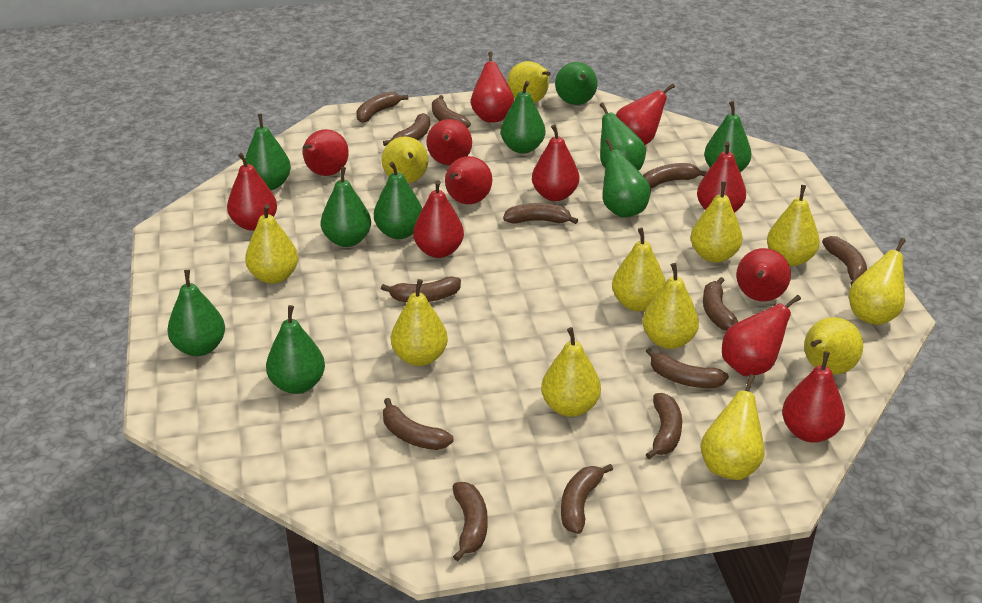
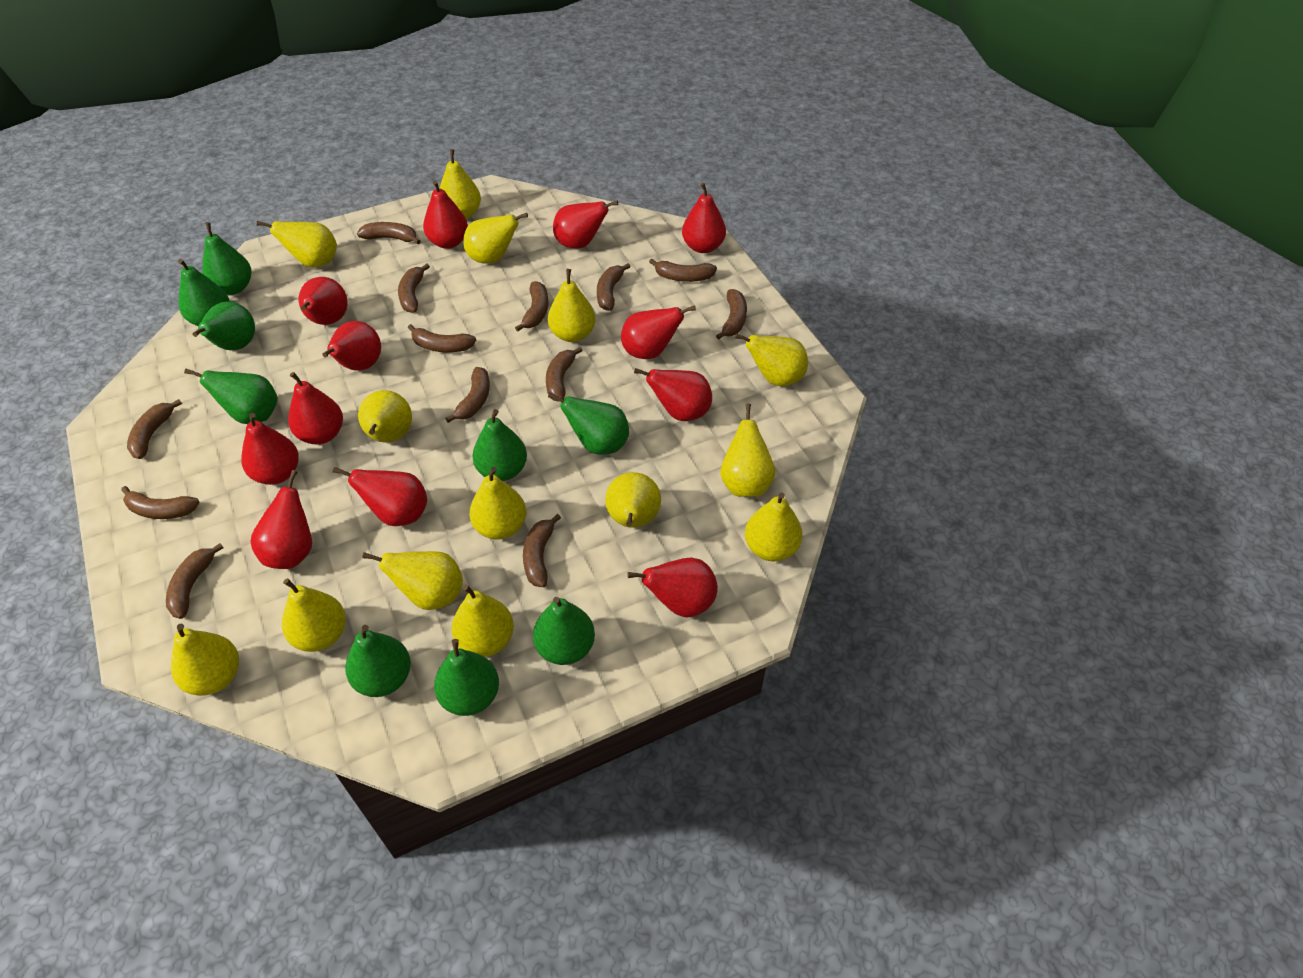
green pear: [167,270,225,356] [243,114,291,190] [266,305,325,394] [321,167,371,247] [374,161,422,239] [501,81,545,153] [555,62,598,105] [600,103,646,171] [603,139,651,218] [704,101,752,172] = 10 -> [178,259,229,326] [184,369,278,424] [192,301,255,350] [202,222,251,295] [345,625,411,697] [434,639,499,716] [472,409,527,481] [533,597,595,665] [548,392,629,455] = 9
yellow pear: [245,204,298,284] [382,136,428,183] [391,279,448,366] [507,61,551,103] [541,327,601,417] [612,228,666,312] [642,263,699,349] [691,181,742,263] [701,374,765,480] [767,185,820,266] [804,317,863,375] [849,238,906,325] = 12 -> [171,624,239,696] [257,221,337,268] [282,578,346,652] [358,390,412,443] [362,551,463,610] [439,149,481,219] [451,585,514,657] [463,213,528,264] [469,467,526,539] [548,269,596,342] [605,472,661,528] [720,403,775,497] [735,333,808,386] [745,492,803,562] = 14

